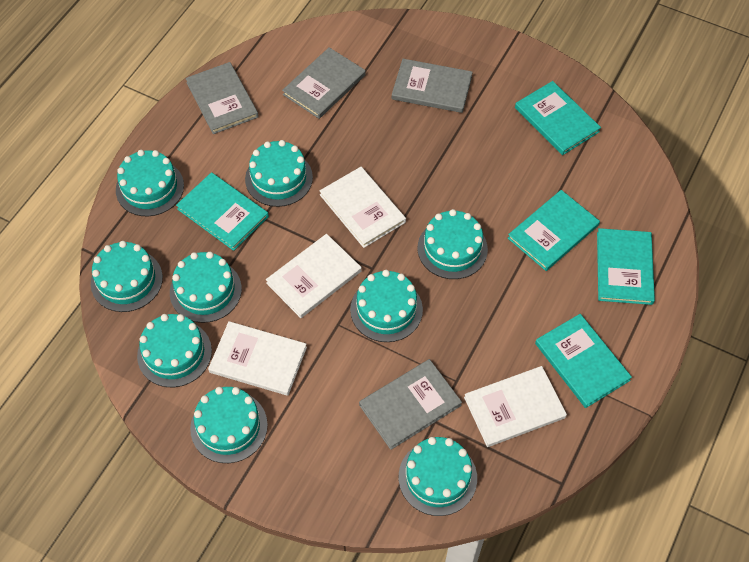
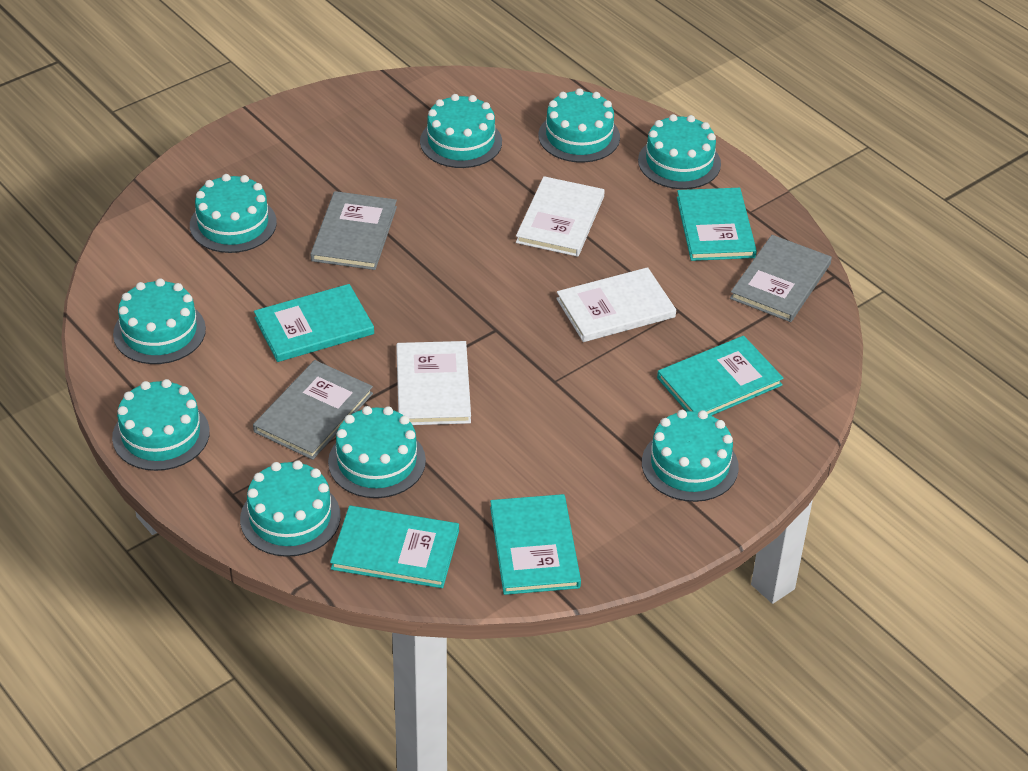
grey book: [186,62,259,134] [282,47,366,119] [359,359,462,450] [392,59,473,113] = 4 -> [253,360,373,460] [311,191,397,270] [730,235,832,322] = 3
white book: [208,321,307,396] [266,234,362,318] [320,167,406,248] [464,366,567,447] = 4 -> [396,341,471,425] [516,176,605,257] [556,267,676,342] = 3

